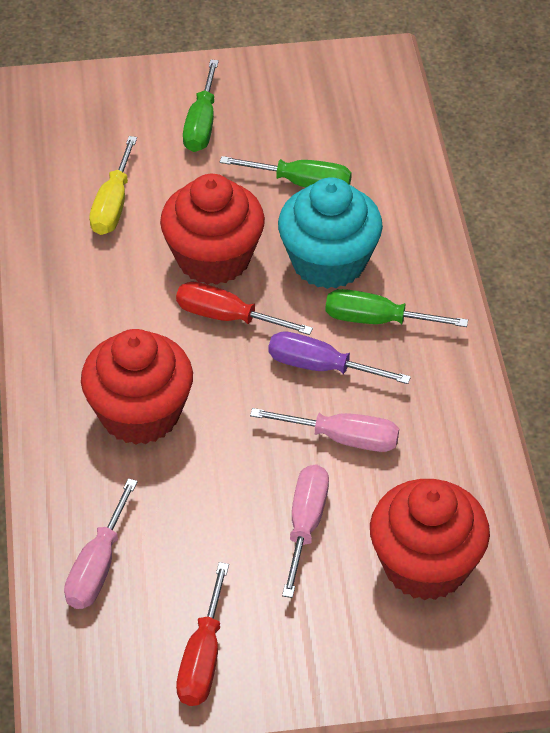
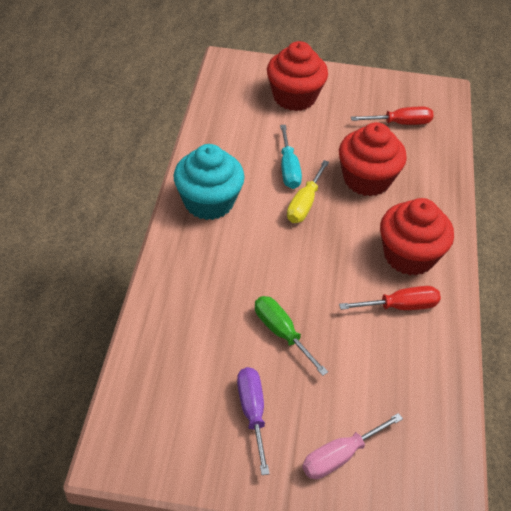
green screwdriver: [183,60,219,152] [220,156,352,187] [326,289,468,327] = 3 -> [255,296,328,376] = 1
pink screwdriver: [64,478,138,609] [250,408,399,452] [282,464,329,598] = 3 -> [302,413,403,479] = 1
turquoise screwdriver: none = 0 -> [280,125,302,189] = 1

